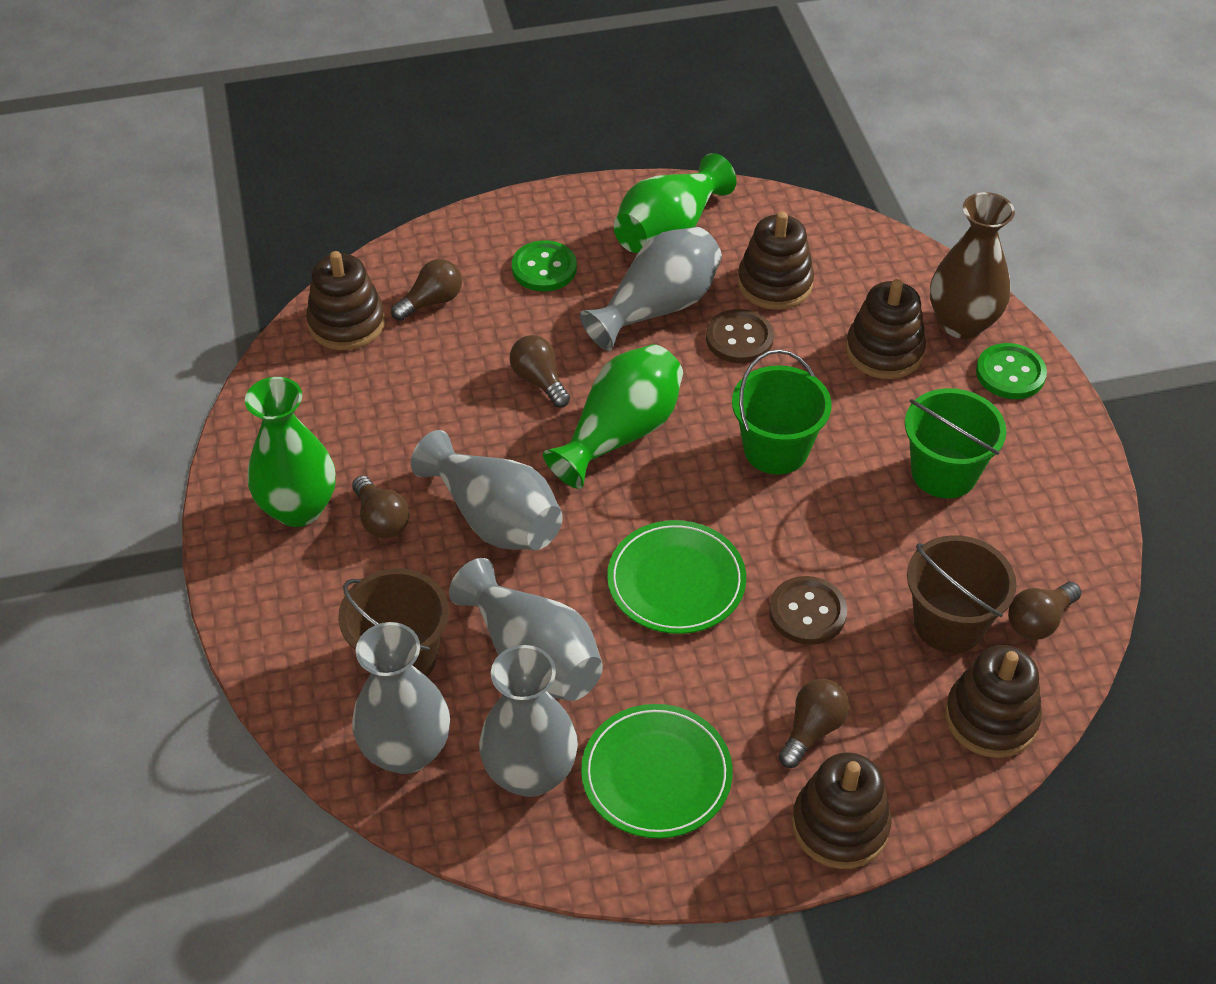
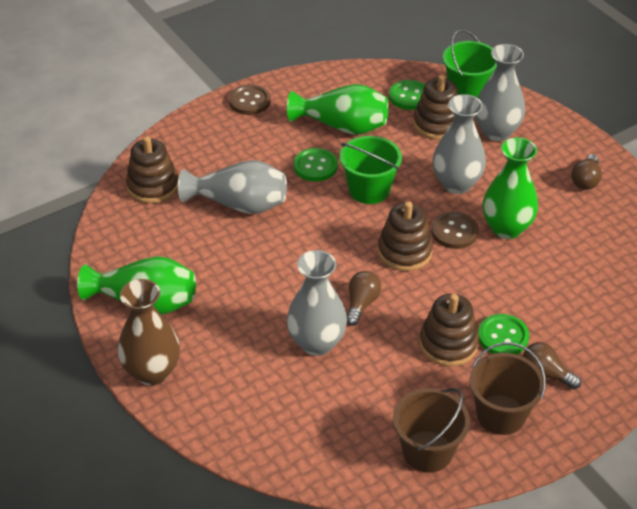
brown light bulb: [352,476,410,539] [391,259,462,321] [510,335,570,408] [779,679,850,768] [1008,582,1081,640] = 5 -> [347,271,381,326] [523,342,581,389] [571,154,602,190] = 3
brown stacking toy: [306,251,385,350] [738,212,814,310] [792,752,891,869] [846,279,926,379] [945,645,1042,758] = 5 -> [126,136,178,204] [378,201,433,271] [413,75,458,140] [419,294,479,366] = 4
green button: [512,240,577,291] [976,343,1047,399] = 2 -> [294,148,338,182] [389,80,425,110] [478,314,529,355] = 3
green plate: [581,704,733,838] [607,520,746,634] = 2 -> none = 0
grey vase: [352,622,450,774] [411,430,563,550] [449,558,603,701] [479,645,578,797] [580,227,722,351] = 5 -> [178,160,287,214] [287,250,347,356] [433,94,486,194] [475,44,525,141] = 4

